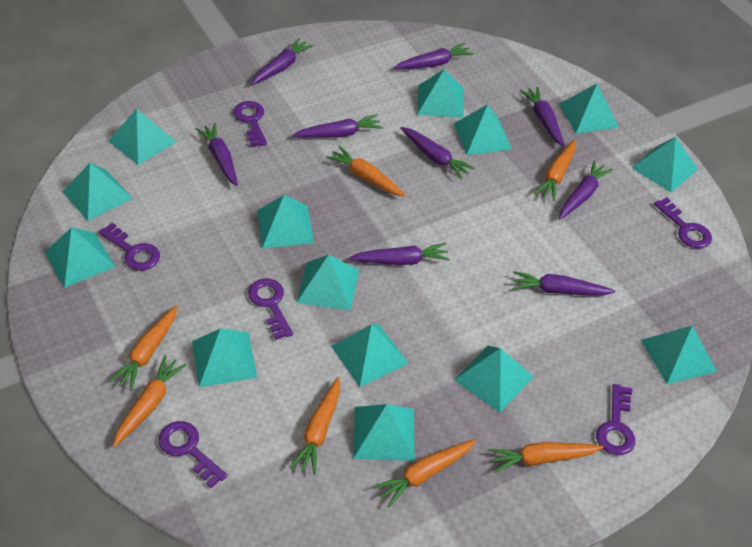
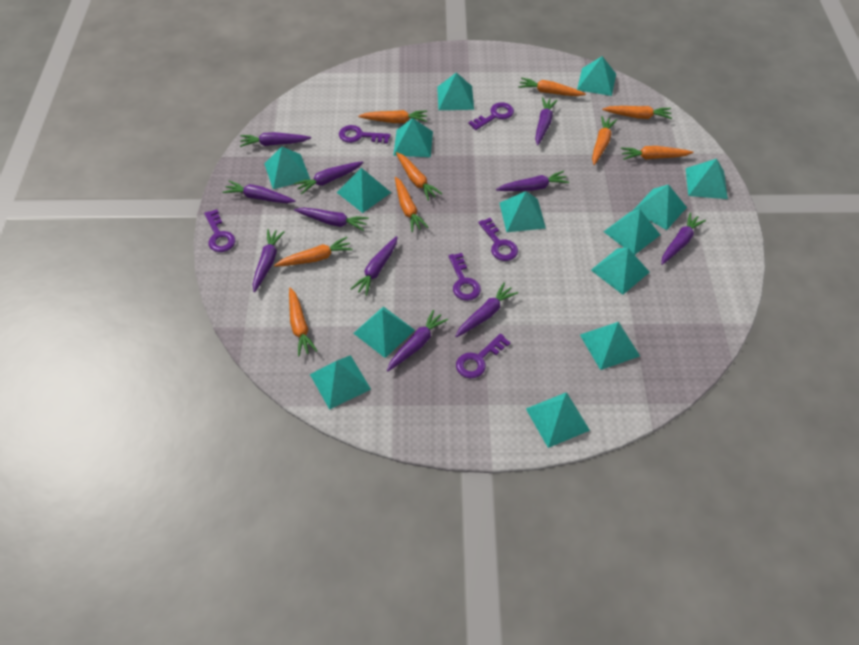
orange carrot: [109,305,177,391] [113,356,187,447] [290,377,340,475] [326,146,406,197] [373,439,476,507] [488,442,603,473] [534,139,576,201] = 7 -> [274,237,353,267] [289,287,317,356] [358,110,427,123] [395,177,428,232] [396,152,442,201] [518,77,586,96] [592,116,617,165] [602,106,672,119] [621,146,693,160] = 9
purple carrot: [195,123,238,186] [251,38,314,85] [292,114,383,138] [348,243,450,265] [393,43,473,69] [400,127,475,179] [513,271,615,295] [520,87,565,147] [559,160,613,220] = 9 -> [223,181,295,203] [240,132,311,147] [253,229,285,292] [294,161,363,195] [294,208,369,231] [351,236,397,296] [387,310,448,371] [455,282,518,338] [496,171,569,191] [535,97,558,145] [661,212,706,265] = 11

